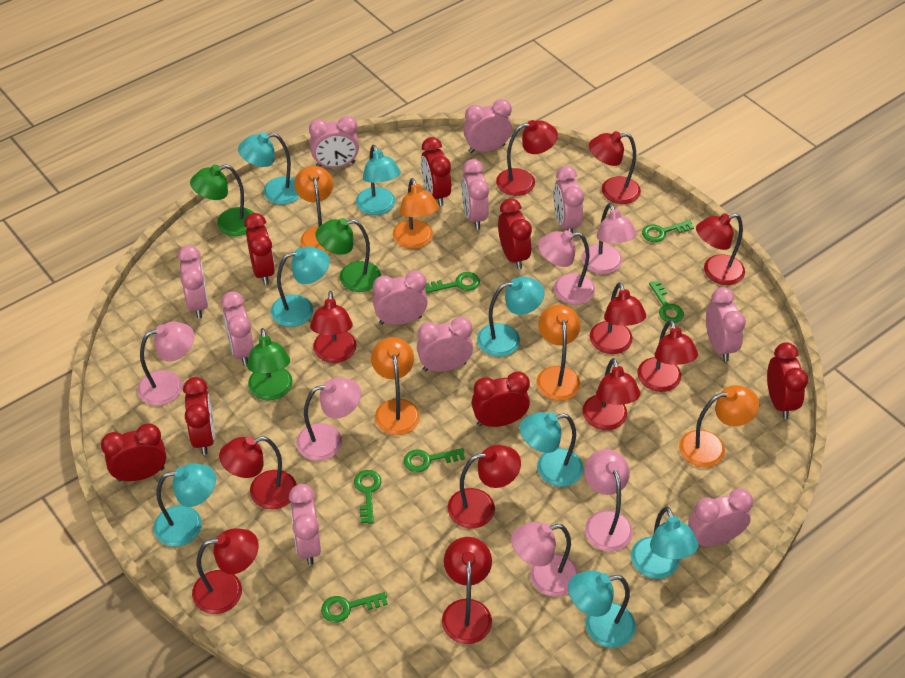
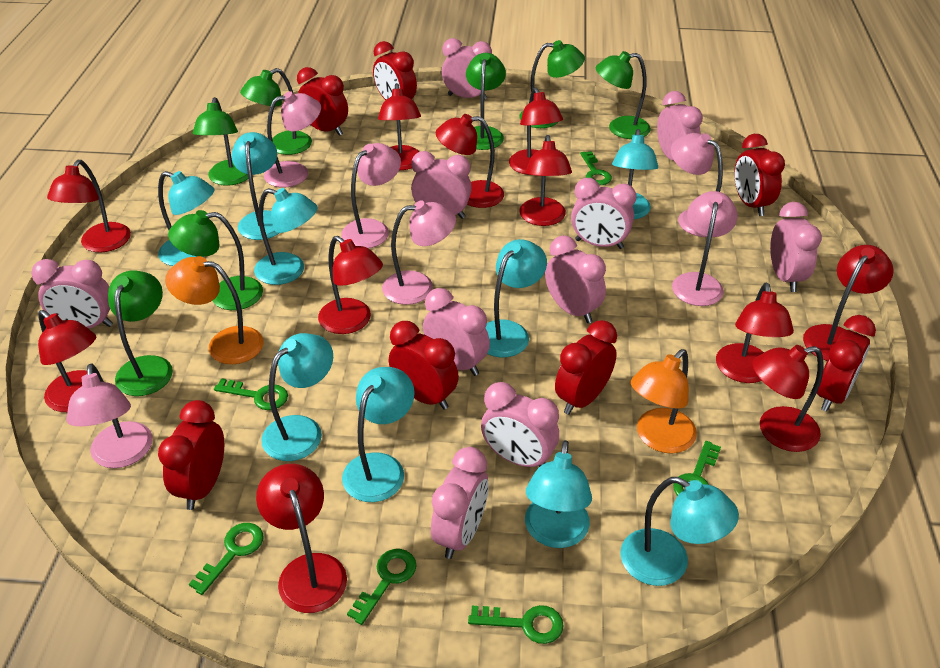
green lamp: [190,164,254,236] [247,328,293,401] [316,218,381,292] = 3 -> [108,270,173,396] [168,210,263,310] [193,97,248,186] [240,68,312,155] [466,53,506,150] [519,40,585,128] [596,51,651,139] = 7
orange lamp: [294,166,333,254] [371,337,420,435] [393,178,439,249] [537,304,581,401] [679,385,759,468] = 5 -> [165,256,264,364] [631,349,697,453] = 2
pink clock: [178,245,208,319] [221,291,254,366] [289,484,321,565] [309,116,359,168] [373,271,428,325] [417,317,473,372] [461,159,489,229] [463,99,512,153] [553,166,584,233] [688,489,753,547] [706,287,746,361] = 11 -> [31,259,113,328] [411,151,472,219] [423,288,490,376] [431,447,489,559] [442,38,492,100] [481,382,559,467] [545,235,606,323] [571,178,636,249] [657,91,703,161] [770,202,822,292] = 10
turquoise lamp: [153,463,216,547] [238,132,300,205] [271,247,330,327] [356,145,401,215] [477,277,545,357] [519,412,584,487] [568,570,636,648] [631,507,698,579] = 8 -> [158,171,215,266] [231,132,279,240] [254,188,318,285] [261,333,333,461] [342,367,415,502] [485,239,547,357] [525,440,592,548] [612,129,658,219] [620,477,739,586] = 9

